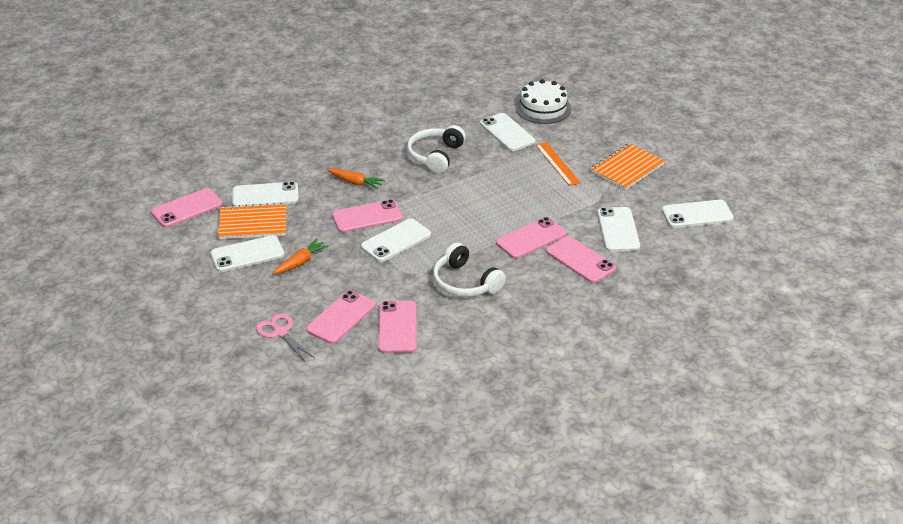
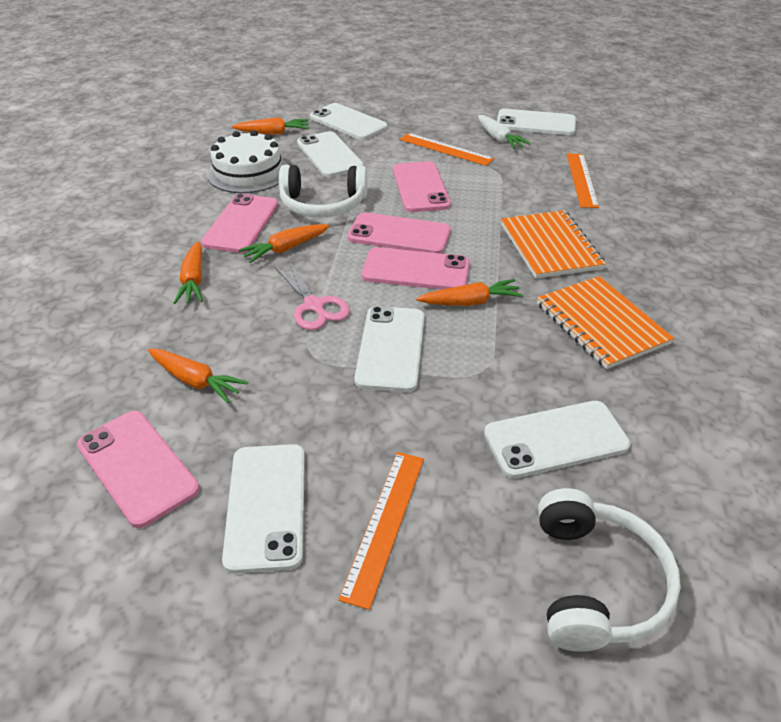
orange carrot: [273,239,329,274] [327,168,385,189] = 2 -> [148,349,248,403] [174,241,203,304] [232,117,309,135] [239,224,330,263] [416,279,523,306] = 5
orange ruler: [536,142,581,186] = 1 -> [339,452,424,610] [400,133,494,166] [567,153,599,208] = 3
pink phone: [151,188,223,228] [306,290,376,344] [332,199,403,233] [378,301,417,353] [496,217,566,259] [546,236,616,283] = 6 -> [77,411,199,528] [201,193,278,253] [348,212,451,254] [362,247,470,290] [393,161,451,212] = 5
white carrot: none = 0 -> [478,115,531,149] = 1

